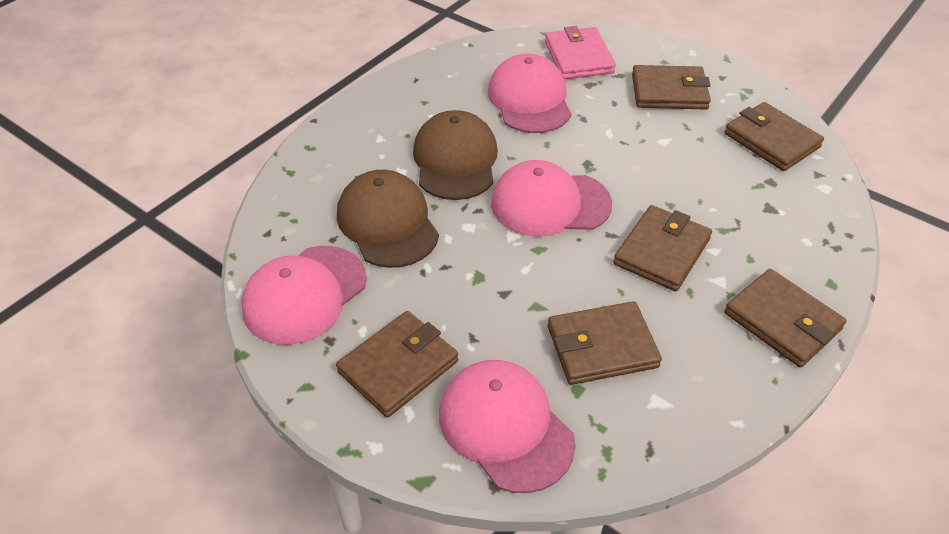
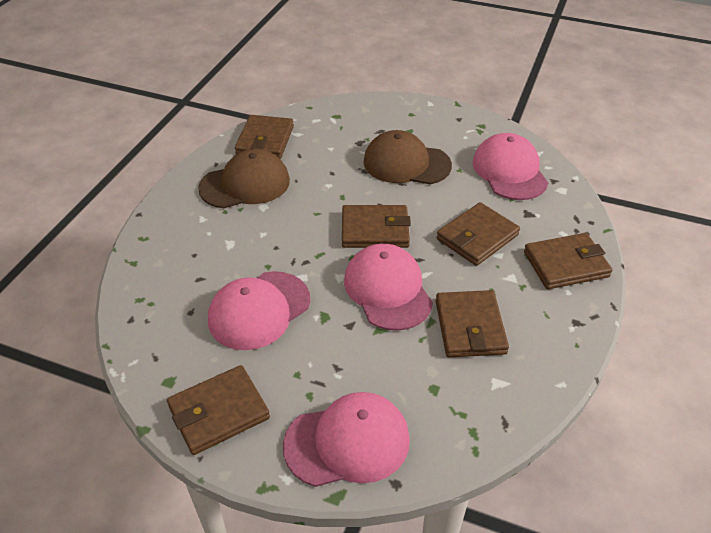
pink wallet: [545,26,616,79] = 1 -> none = 0

